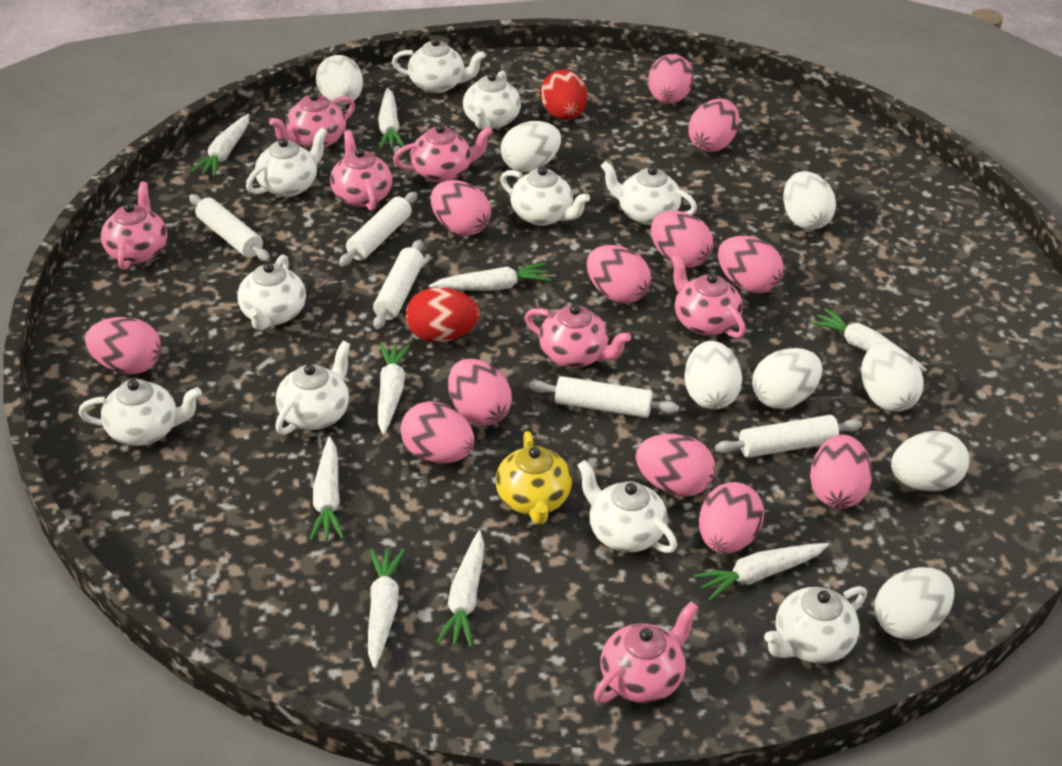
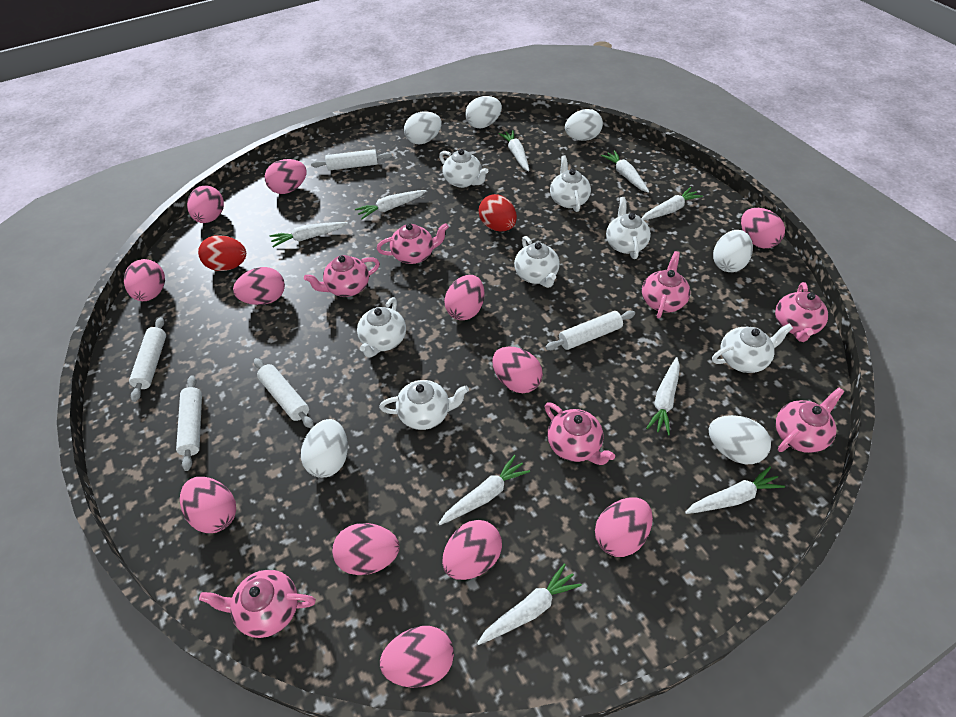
white egg: [316,55,363,105] [501,121,561,172] [684,341,743,409] [752,348,823,409] [783,171,836,230] [861,344,924,412] [875,567,954,640] [891,431,969,492] = 8 -> [301,419,348,478] [404,111,442,144] [465,96,502,128] [565,109,603,141] [709,415,771,464] [713,230,753,272] = 6
white teapot: [78,379,202,446] [237,254,306,330] [246,128,327,197] [275,341,351,435] [392,38,485,93] [463,71,521,130] [500,166,590,226] [577,460,677,553] [601,161,697,225] [764,586,867,664] = 10 -> [357,297,406,358] [379,380,469,430] [439,149,488,188] [514,236,560,288] [550,155,591,212] [606,197,651,259] [712,324,793,373] = 7
yellow teapot: [496,431,572,524] = 1 -> none = 0

